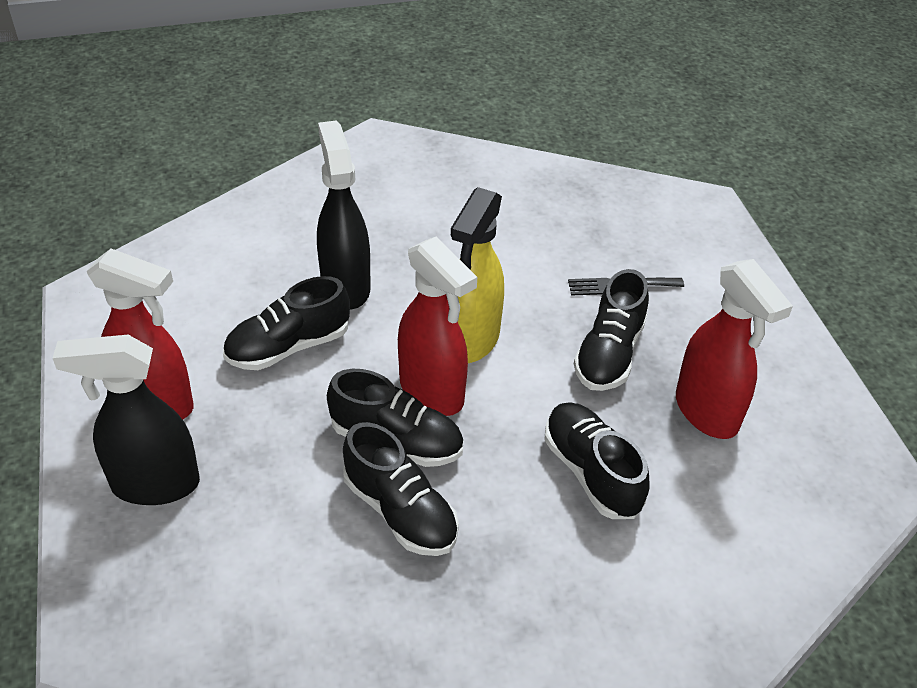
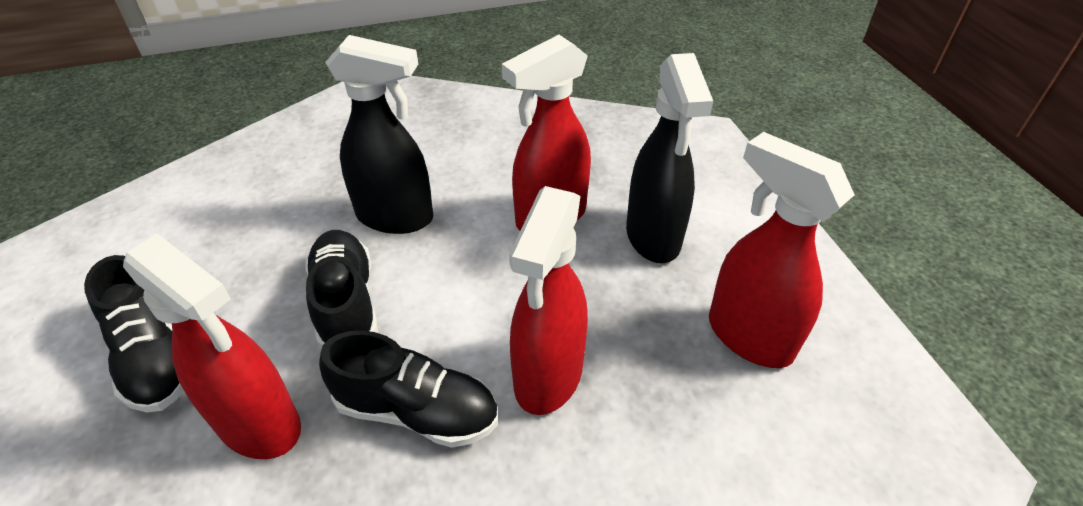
black fork: [568,278,684,296] = 1 -> none = 0
black shoe: [223,276,350,370] [327,369,463,467] [343,422,459,556] [545,402,650,519] [574,269,649,391] = 5 -> [84,255,184,412] [305,230,378,348] [319,330,498,448] = 3
red spray bottle: [87,249,194,420] [398,237,477,416] [676,259,793,439] = 3 -> [123,234,301,459] [502,35,591,231] [509,186,588,415] [709,132,855,368] = 4
yellow spray bottle: [451,187,504,363] = 1 -> none = 0

